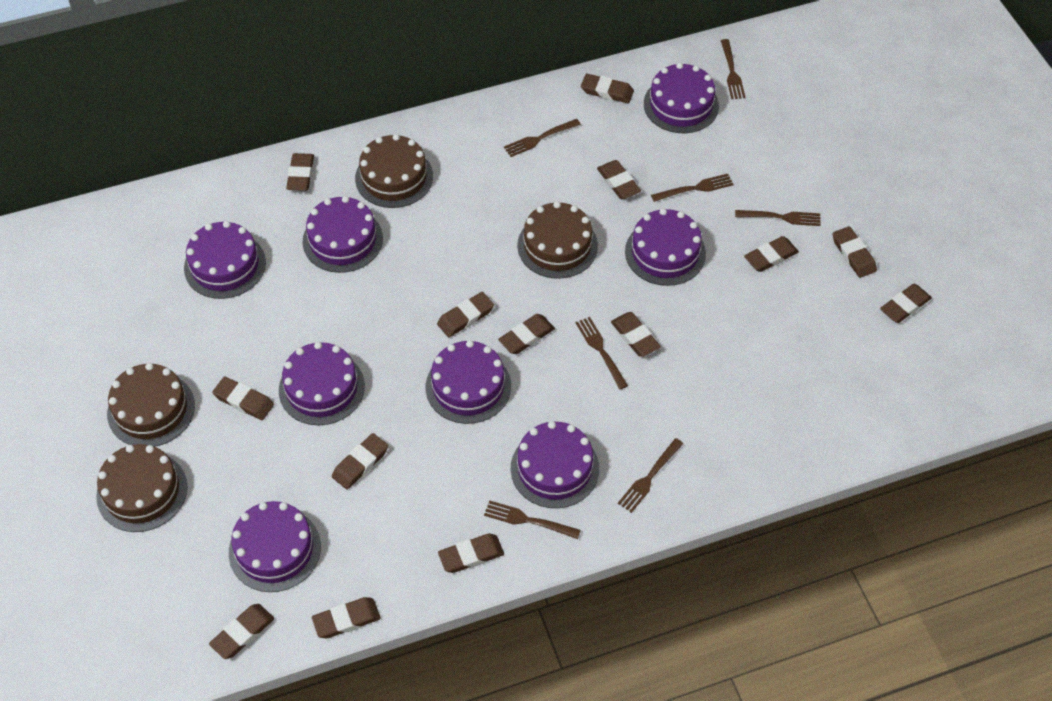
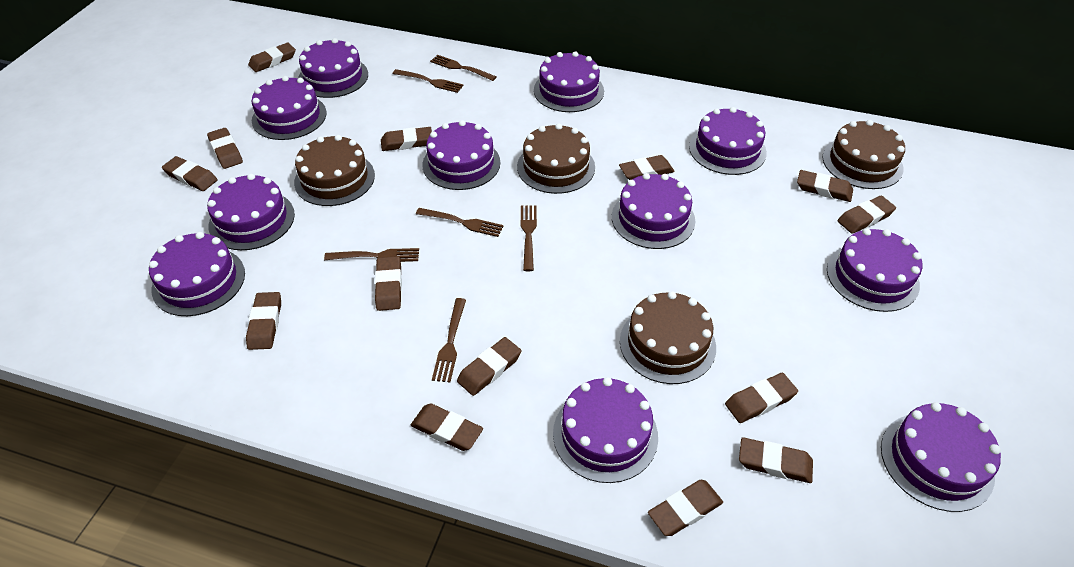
brown fork: [484,501,581,539] [504,119,581,157] [576,317,628,389] [618,438,684,513] [651,174,734,202] [721,39,746,99] [735,210,821,226] = 7 -> [324,248,419,262] [393,69,464,93] [416,208,503,237] [430,55,497,81] [432,298,466,383] [521,205,537,271] = 6
purple cake: [184,221,266,299] [229,501,321,592] [279,342,365,425] [303,196,383,273] [426,340,511,424] [511,421,599,508] [625,208,706,286] [644,63,719,133] = 8 -> [149,232,245,316] [207,174,295,250] [252,76,326,140] [298,38,368,98] [422,120,500,190] [534,51,604,112] [553,377,658,483] [612,173,695,249] [689,107,767,175] [827,228,922,312] [881,402,1001,512] = 11

